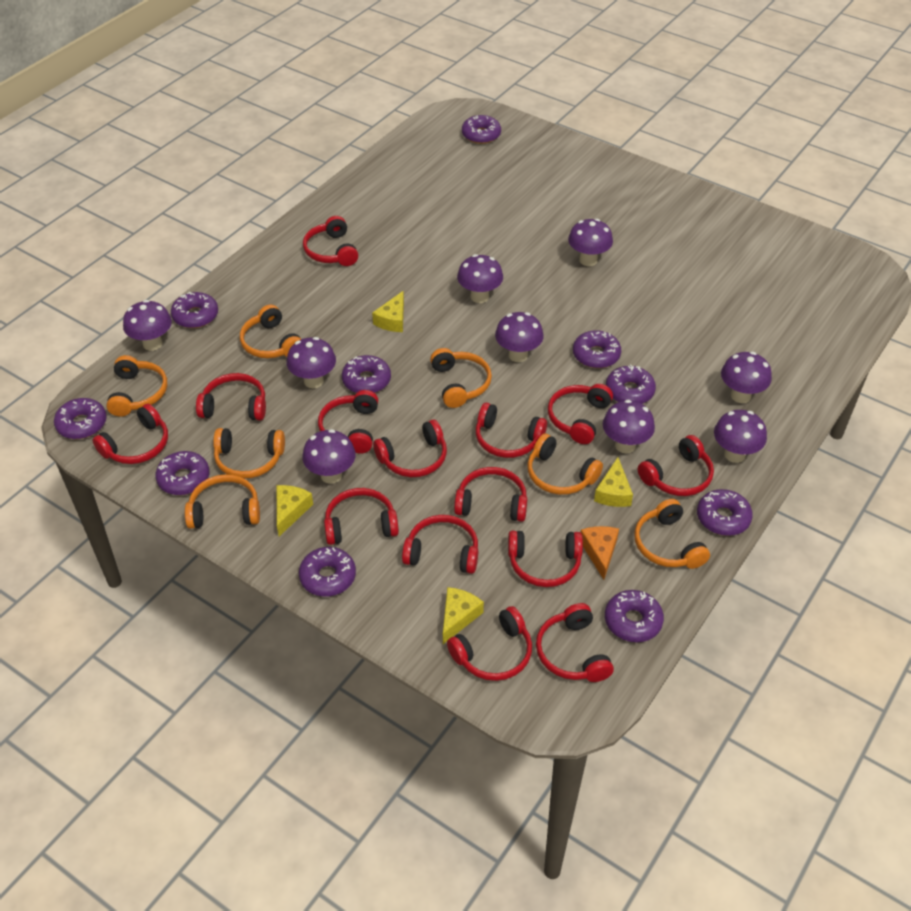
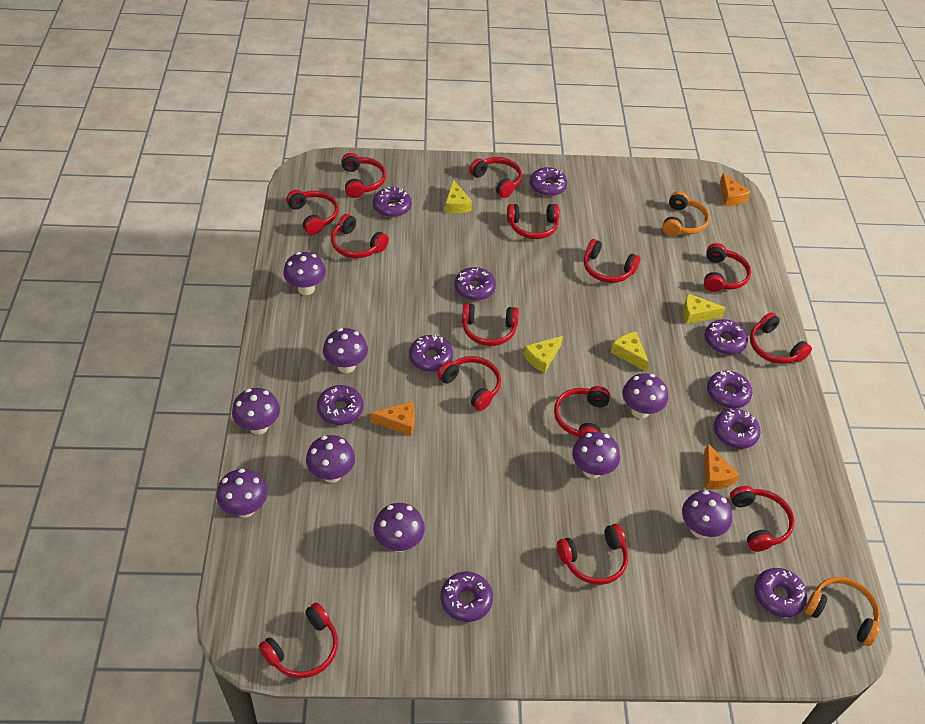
orange cheese: [580,526,619,580] = 1 -> [370,401,415,436] [704,444,740,490] [720,173,751,206] = 3
orange headphones: [106,355,167,417] [185,474,260,529] [213,428,285,479] [240,305,301,358] [430,348,492,408] [527,434,603,495] [634,499,710,569] = 7 -> [662,191,710,236] [805,577,880,646] = 2

